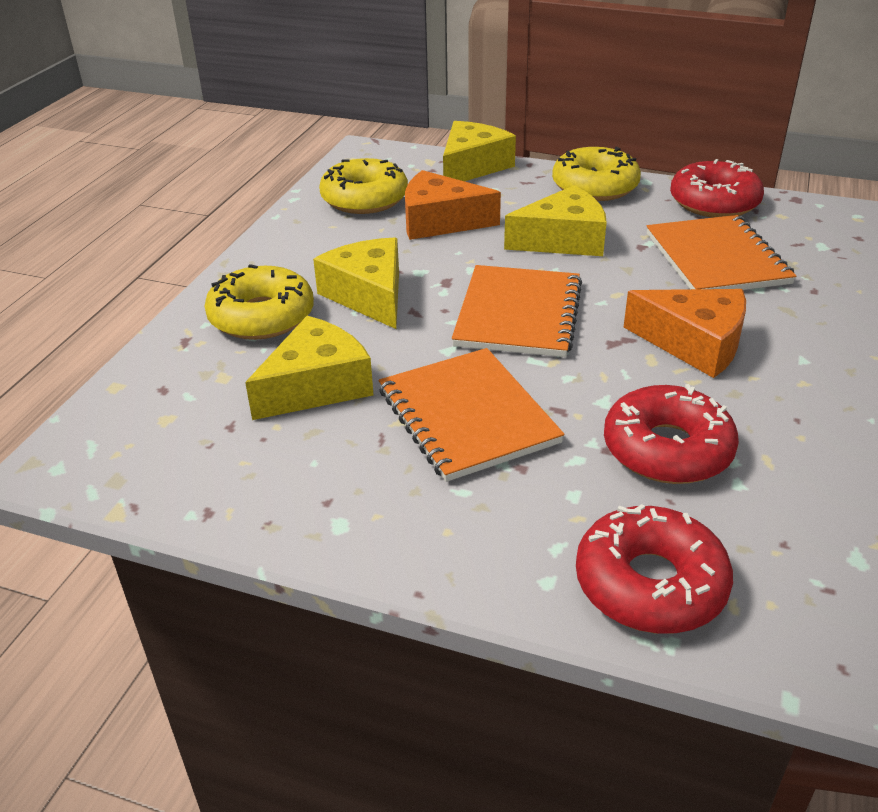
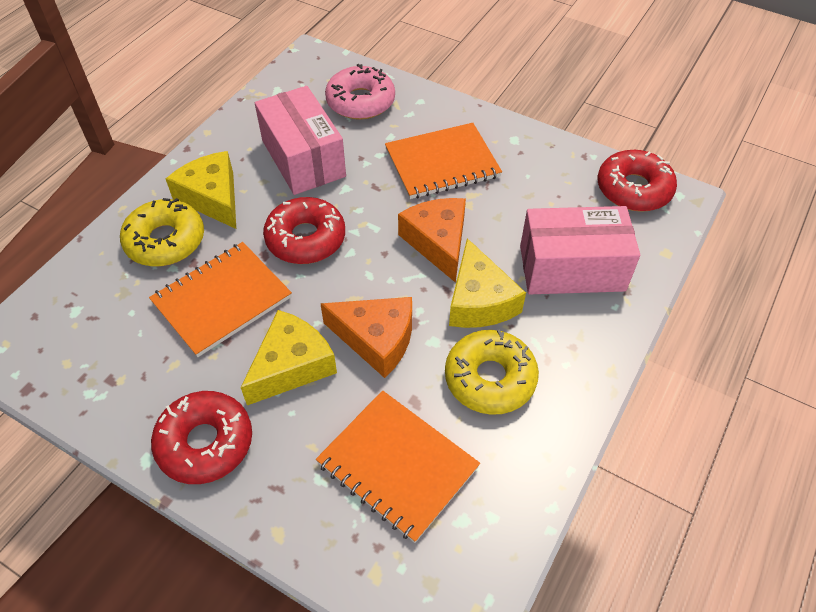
pink box: none = 0 -> [255,86,346,195] [520,206,640,294] = 2
pink donut: none = 0 -> [325,64,395,120] = 1
yellow cheese: [245,316,373,420] [313,238,399,329] [443,121,516,181] [504,185,607,256] = 4 -> [166,151,236,229] [241,310,337,405] [449,238,526,328] = 3
yellow donut: [205,264,314,340] [319,158,408,214] [552,147,641,201] = 3 -> [120,198,204,266] [445,329,539,415] = 2

